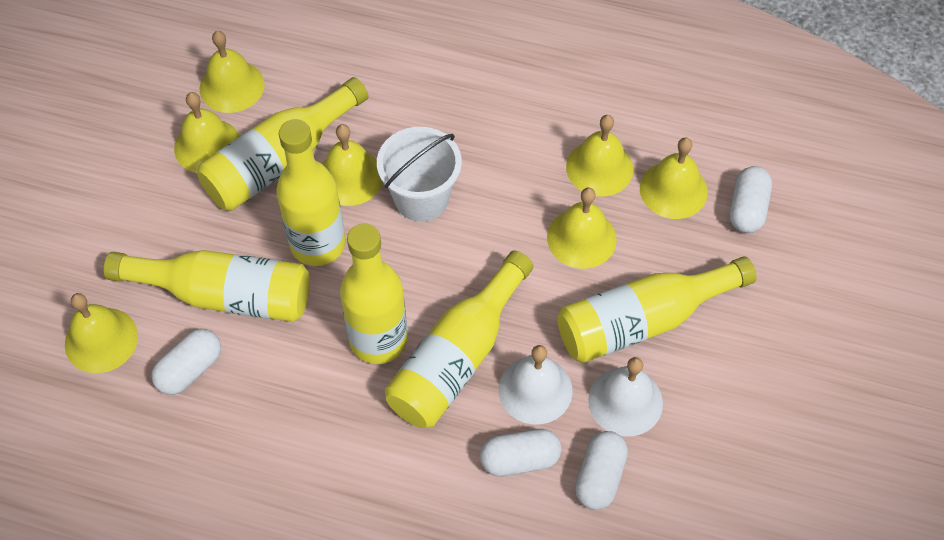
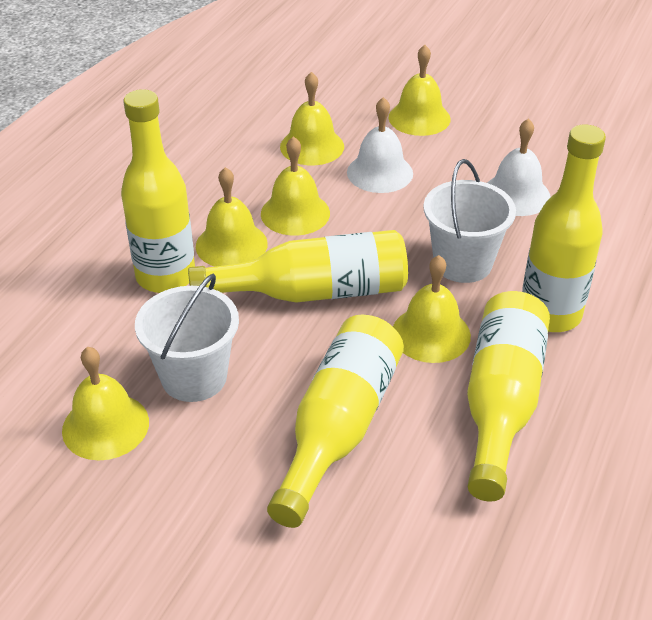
white bucket: [377,127,462,221] = 1 -> [135,274,239,402] [423,159,516,283] = 2
white capsule: [151,329,221,395] [480,429,561,477] [575,431,628,510] [730,166,772,233] = 4 -> none = 0
yellow bell: [65,293,138,373] [174,92,240,173] [200,31,265,113] [322,124,383,206] [547,187,617,269] [566,115,633,196] [640,138,708,219] = 7 -> [62,347,149,460] [196,167,268,267] [261,136,330,235] [280,72,344,165] [389,45,451,136] [393,255,471,363] = 6
yellow bottle: [104,250,310,322] [197,77,369,211] [276,119,346,266] [340,223,408,364] [385,251,534,428] [557,256,756,363] = 6 -> [121,89,195,293] [188,230,408,303] [267,315,404,528] [467,291,550,502] [522,125,606,332] = 5

